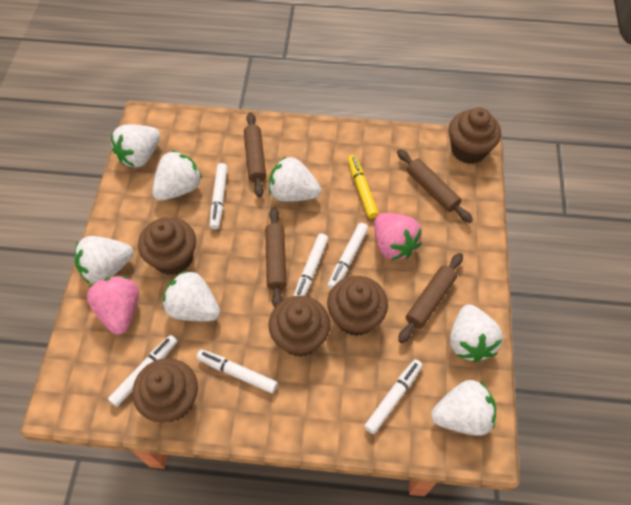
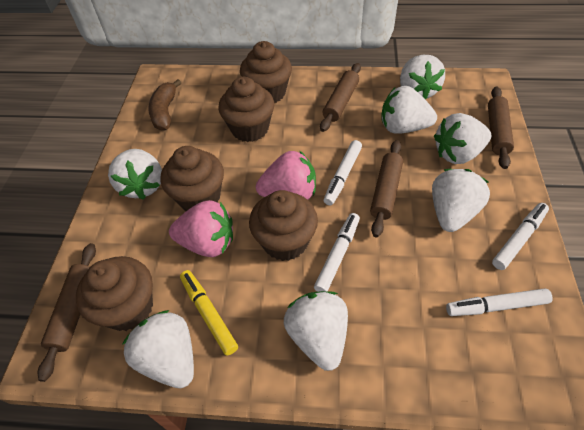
brown banana: none = 0 -> [148,79,181,131] = 1
white marker: [108,335,177,407] [197,350,278,394] [210,163,228,229] [294,233,328,296] [327,223,368,289] [364,359,423,434] = 6 -> [314,213,360,292] [323,140,362,205] [446,288,553,316] [492,203,549,270] = 4

